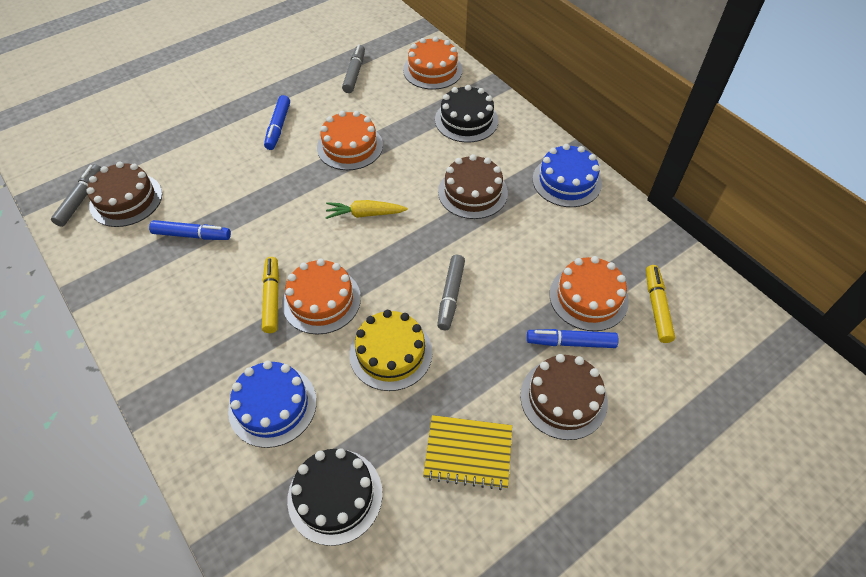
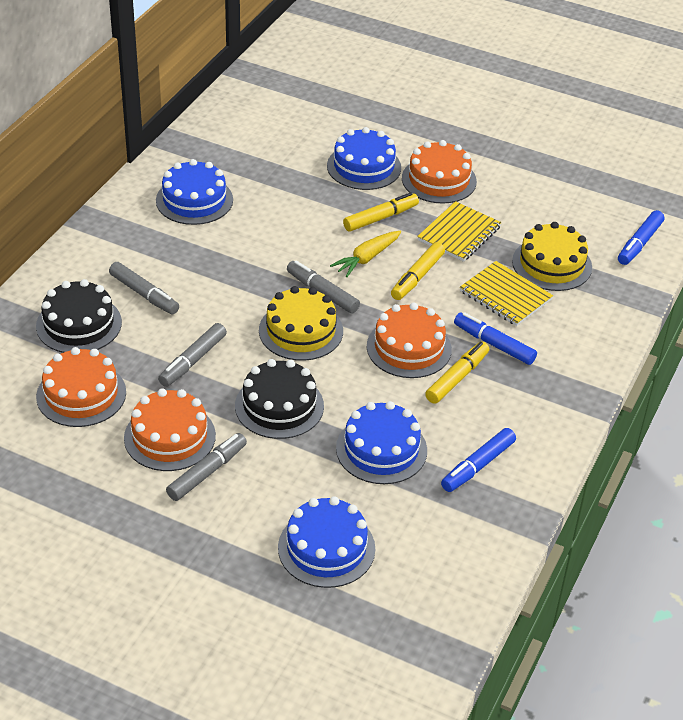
blue cake: [228,361,317,448] [533,144,602,207] = 2 -> [156,159,233,225] [278,496,375,588] [327,127,401,190] [336,401,427,484] = 4
brown cake: [86,162,162,227] [438,154,508,219] [520,354,608,440] = 3 -> none = 0
grey marker: [51,164,101,227] [342,45,365,93] [437,255,465,330] = 3 -> [109,262,179,314] [158,323,227,387] [166,433,247,501] [287,260,360,313] = 4
yellow cake: [350,310,433,391] = 1 -> [259,286,343,361] [512,222,592,291] = 2
yellow marker: [262,257,279,333] [646,265,675,343] = 2 -> [343,192,419,232] [391,242,445,300] [425,342,489,404] = 3
yellow notebook: [423,415,512,490] = 1 -> [417,201,502,262] [460,261,553,326] = 2

